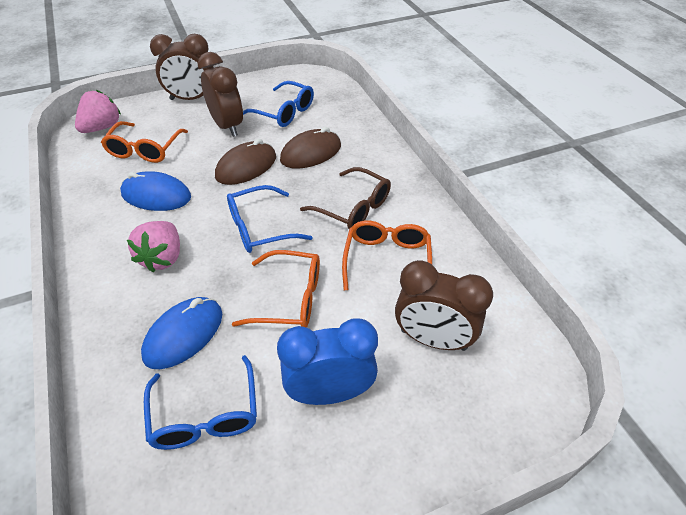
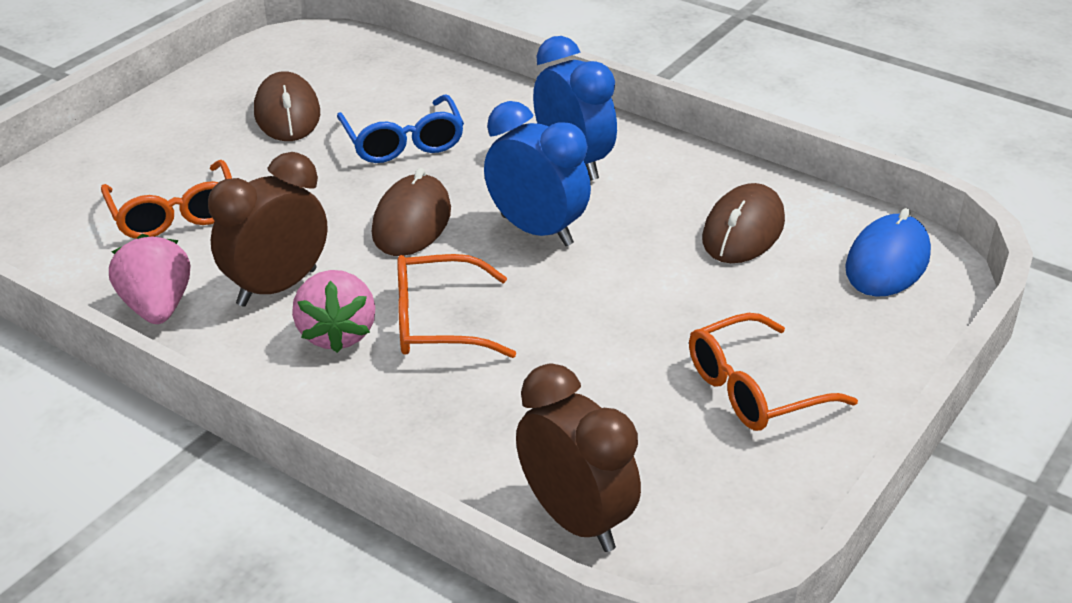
blue clock: [277,319,378,405] = 1 -> [484,101,591,246] [533,36,617,181] = 2
blue glasses: [144,355,257,450] [227,185,313,253] [243,81,314,127] = 3 -> [337,95,464,163] = 1
blue mouse: [120,171,191,211] [141,297,222,369] = 2 -> [845,208,931,297] = 1
brown clock: [150,34,214,100] [198,52,243,137] [395,260,493,351] = 3 -> [208,152,327,307] [516,363,641,552] = 2
brown glasses: [300,167,391,229] = 1 -> none = 0
brown mouse: [215,139,276,185] [280,127,341,169] = 2 -> [254,71,320,141] [372,168,451,256] [702,183,785,263] = 3

